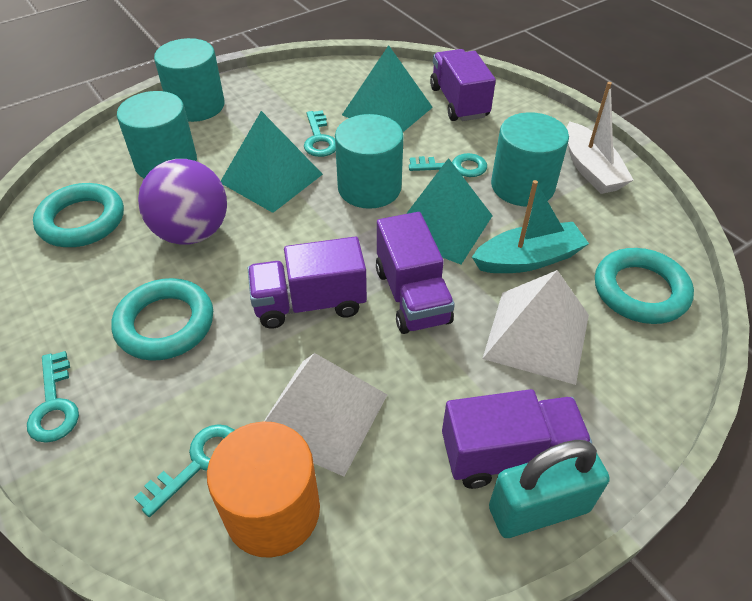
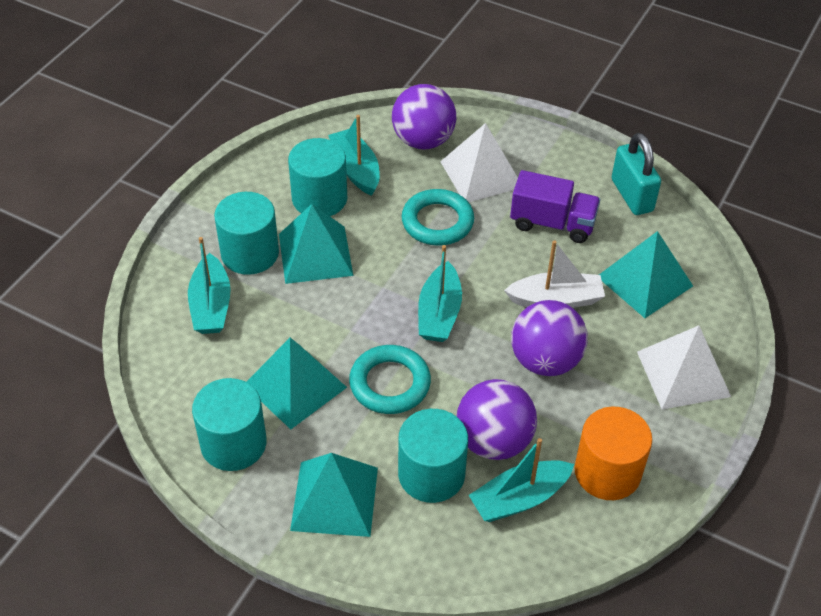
purple ball: [138,159,227,245] = 1 -> [392,84,456,150] [456,379,537,460] [511,300,588,376] = 3
purple truck: [248,237,367,329] [376,212,455,334] [430,49,496,121] [442,389,592,489] = 4 -> [510,170,600,243] = 1
turquoise boat: [472,180,589,273] = 1 -> [188,237,231,334] [328,115,380,196] [418,245,462,342] [469,438,574,522] = 4
turquoise key: [27,351,79,443] [134,424,234,517] [304,110,336,157] [409,153,487,177] = 4 -> none = 0
turquoise pyramid: [221,111,323,213] [342,45,433,132] [406,158,493,264] = 3 -> [246,338,347,429] [279,204,353,284] [290,453,378,537] [599,231,693,318] = 4
turquoise ring: [33,183,124,247] [111,278,213,361] [595,248,694,324] = 3 -> [349,345,431,414] [402,189,474,246] = 2

